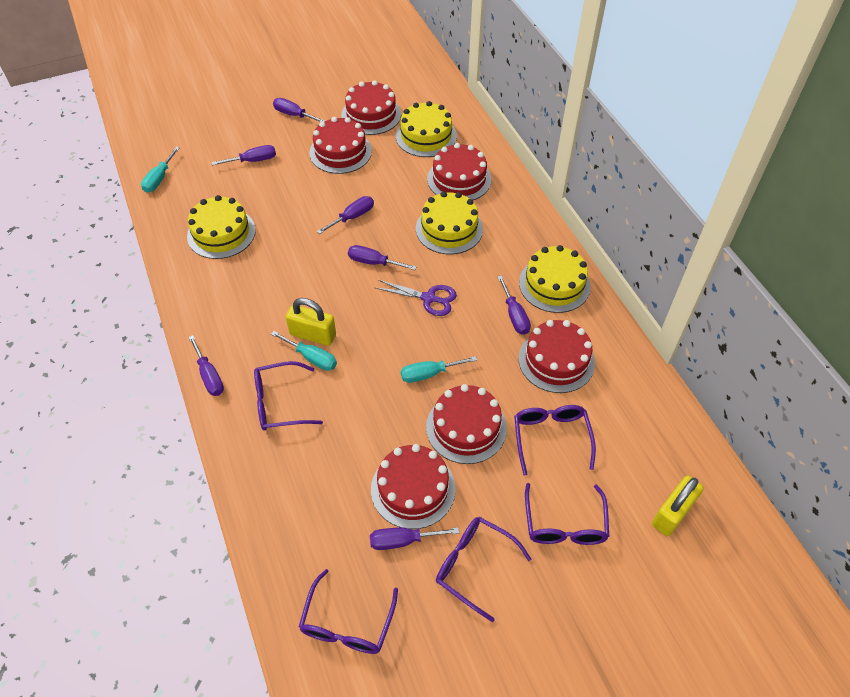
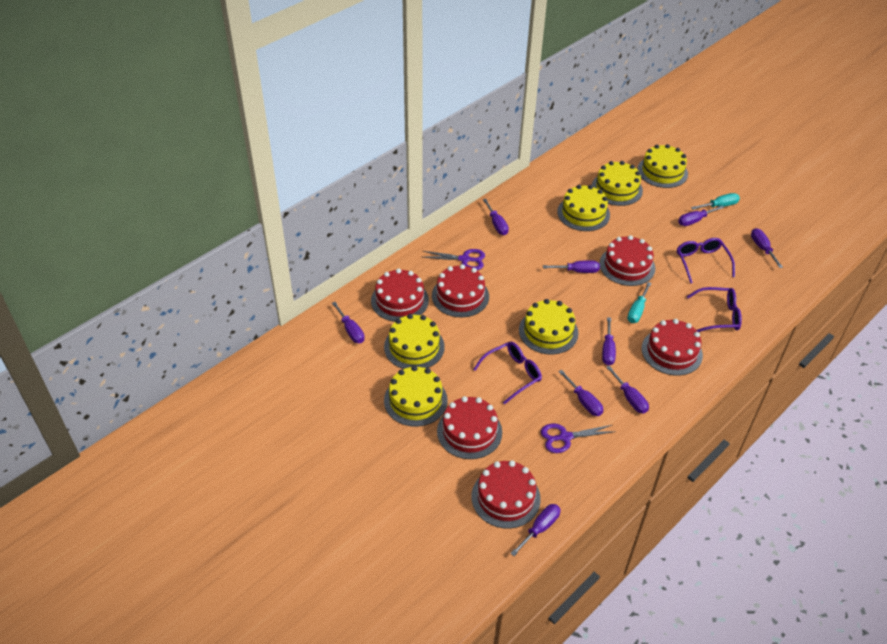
purple glasses: [254,361,323,431] [299,569,398,654] [436,517,531,622] [514,405,596,475] [525,483,609,545] = 5 -> [473,342,542,404] [677,238,735,284] [687,287,742,332] = 3
purple scissors: [376,280,457,316] = 1 -> [423,249,485,270] [541,424,616,453] = 2
purple screwdriver: [188,335,224,396] [211,145,276,166] [273,98,325,122] [317,196,374,234] [348,245,416,270] [370,527,459,550] [497,275,531,335] = 7 -> [332,302,365,343] [483,199,509,235] [510,504,560,556] [543,260,600,273] [558,370,603,416] [602,317,616,366] [606,366,649,413] [678,206,724,226] [751,228,783,268] = 9
turquoise screwdriver: [141,147,180,193] [271,331,337,371] [401,356,477,383] = 3 -> [627,282,651,323] [691,193,740,210] = 2
yellow cake: [187,195,256,259] [396,101,457,157] [416,191,483,254] [519,245,591,313] = 4 -> [384,314,445,369] [384,366,448,427] [519,299,578,354] [557,185,610,231] [592,161,643,206] [638,144,688,188] = 6
yellow padlock: [286,298,336,346] [652,476,704,536] = 2 -> none = 0

